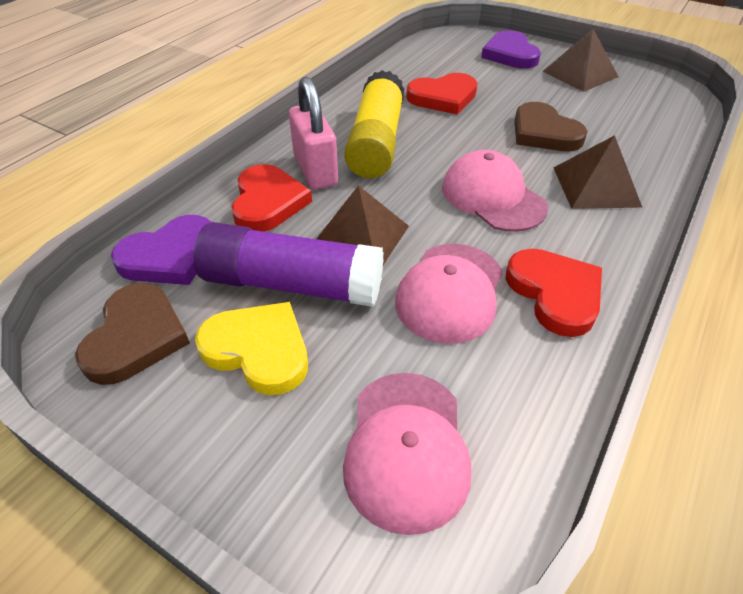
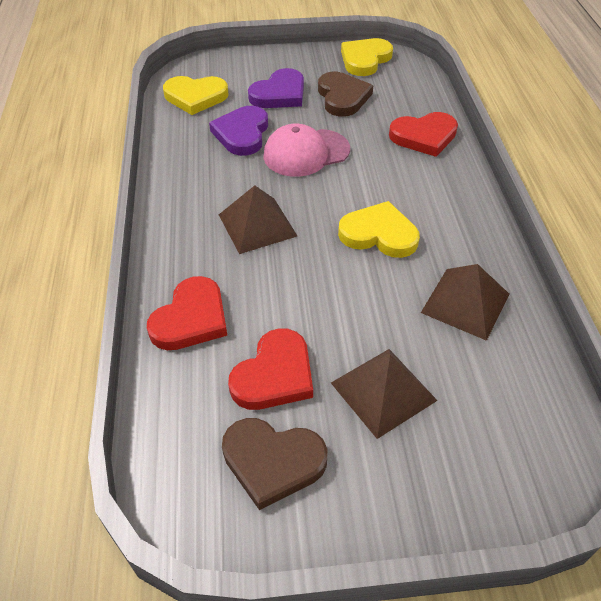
pink cap: [343,373,471,535] [395,244,503,344] [442,150,548,232] = 3 -> [263,124,350,177] = 1
pink padlock: [289,77,338,189] = 1 -> none = 0
purple glue stick: [193,222,384,307] = 1 -> none = 0
yellow glue stick: [344,70,404,178] = 1 -> none = 0
yellow heart: [195,302,308,395] = 1 -> [163,76,229,115] [338,201,420,258] [341,38,393,76] = 3

